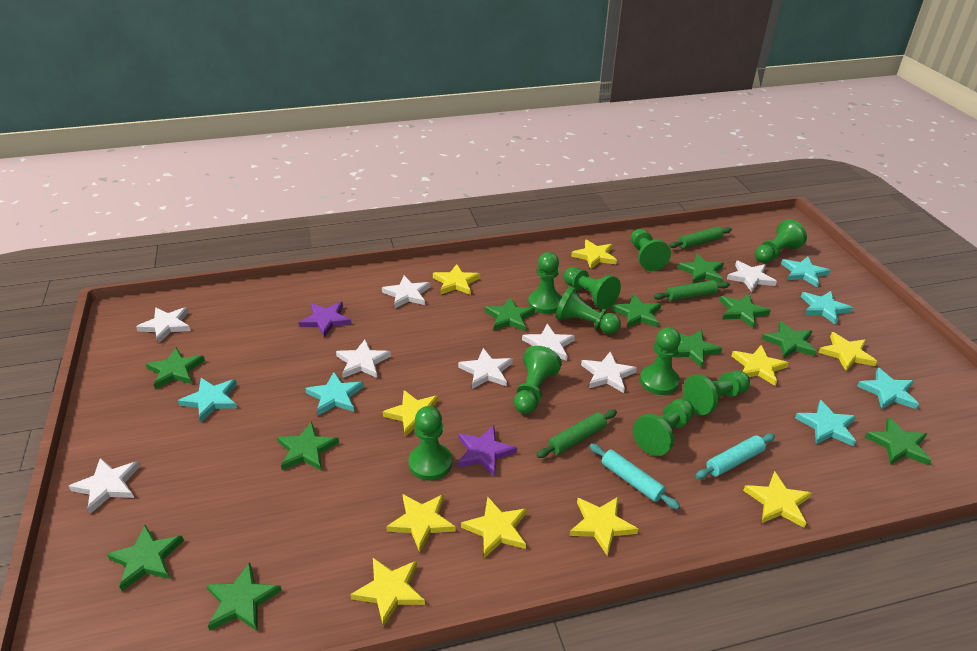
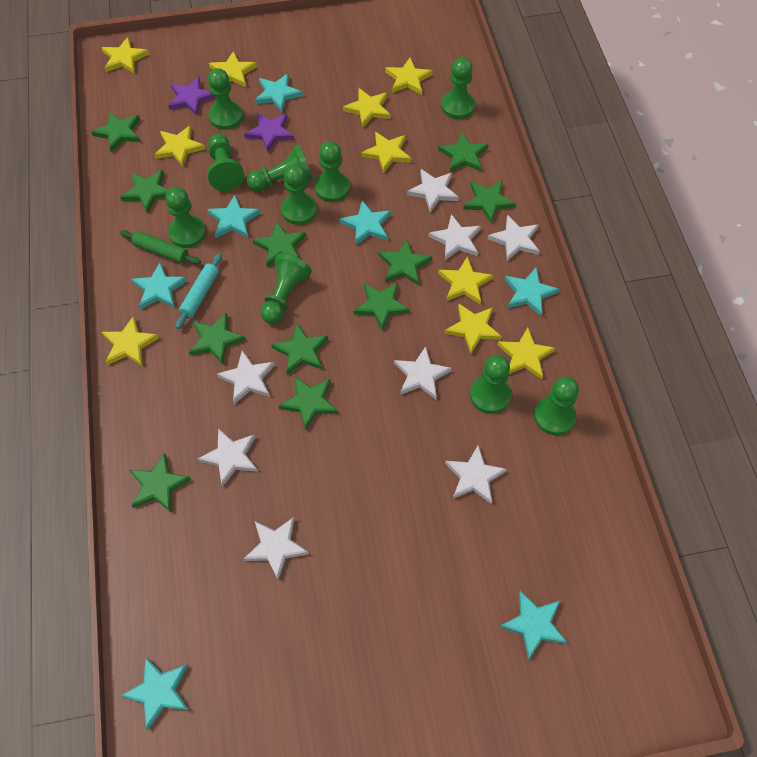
green rolling pin: [537,410,617,458] [654,280,730,301] [669,227,732,249] = 3 -> [119,230,201,265] = 1
turquoise rolling pin: [590,443,680,510] [696,433,775,479] = 2 -> [175,253,222,329] = 1
turquoise star: [178,378,237,422] [305,372,364,416] [781,257,831,287] [795,400,856,446] [801,291,853,325] [857,368,919,409] = 6 -> [121,657,189,730] [131,263,188,310] [207,195,260,238] [255,73,303,112] [340,200,392,246] [500,591,567,660] [504,267,559,316] = 7

